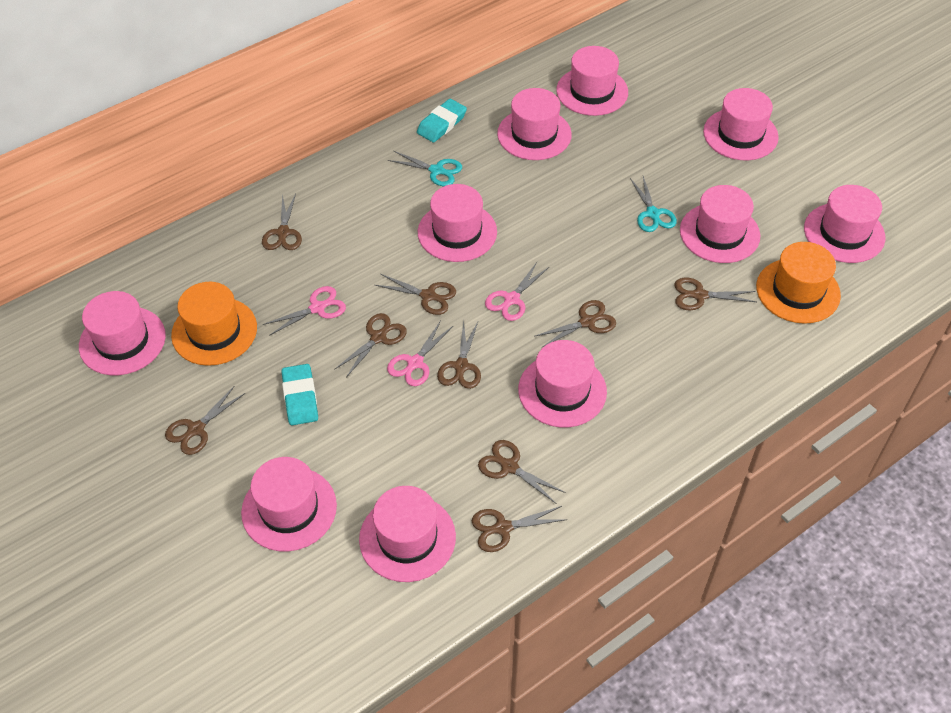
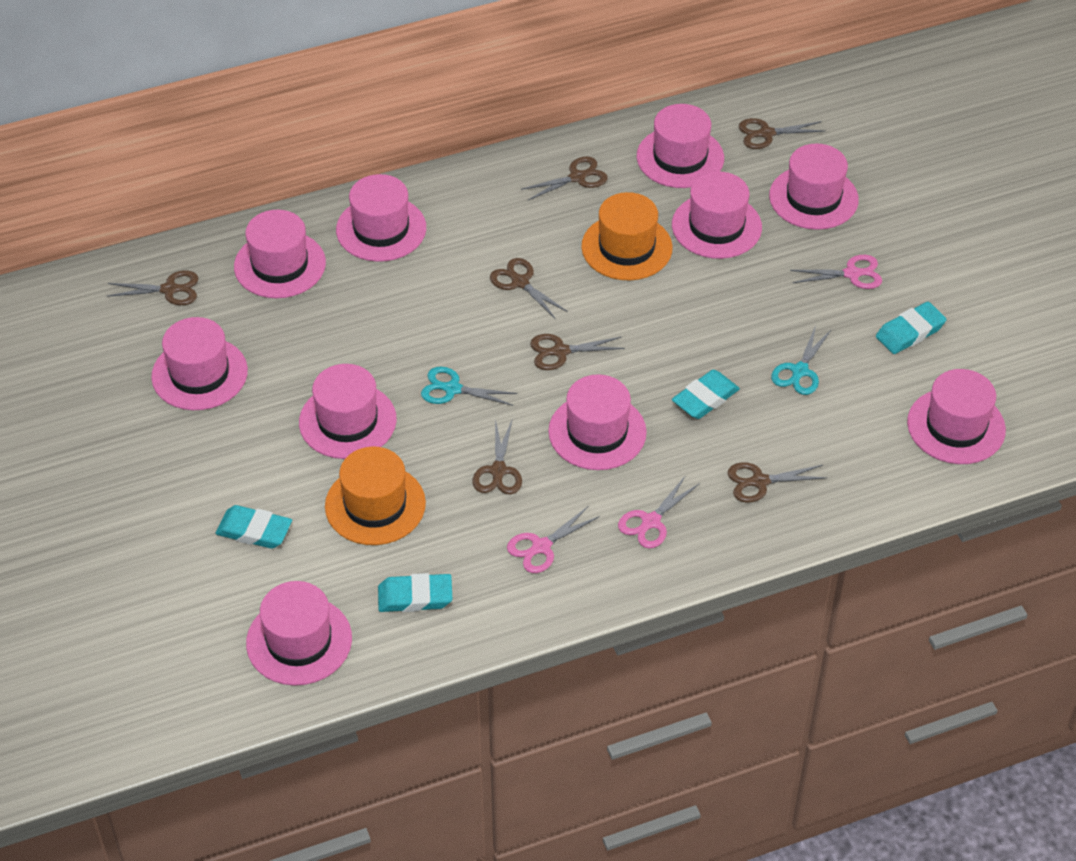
brown scissors: [165,387,245,455] [262,194,302,250] [334,313,407,378] [375,274,456,315] [437,321,481,389] [472,506,567,552] [478,440,566,504] [534,300,616,348] [674,278,756,310] = 9 -> [107,271,198,305] [472,418,522,494] [490,258,568,318] [521,156,608,200] [530,334,625,370] [727,462,827,503] [739,118,824,149] = 7
turquoise eraser: [282,364,318,425] [417,99,467,143] = 2 -> [216,505,292,549] [378,573,452,612] [672,370,740,419] [876,302,947,354] = 4

